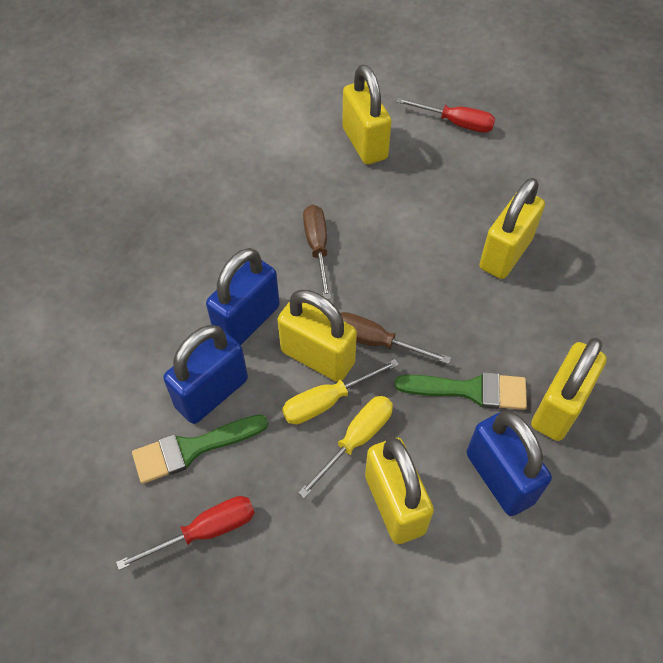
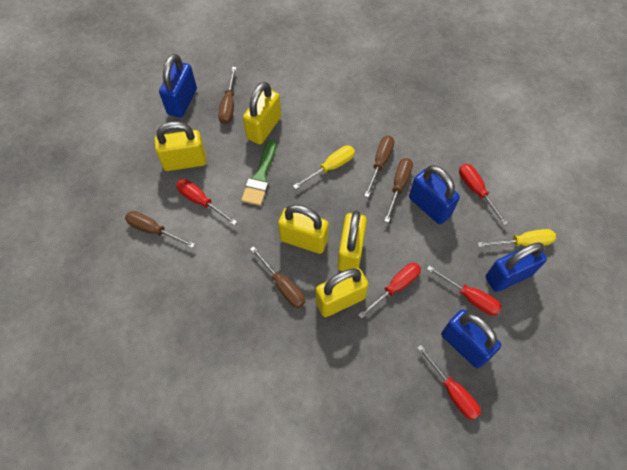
blue padlock: [163,325,248,424] [206,248,280,345] [466,411,552,516] = 3 -> [159,54,197,118] [409,165,460,224] [441,310,501,368] [486,242,547,292] = 4
brown screwdriver: [303,205,331,299] [341,312,451,364] = 2 -> [125,211,195,248] [218,67,236,124] [250,246,305,308] [364,136,394,198] [384,158,413,223] = 5
green brush: [132,415,268,484] [395,372,527,410] = 2 -> [241,140,276,206] = 1
red screwdriver: [116,496,255,570] [396,98,495,133] = 2 -> [176,179,237,225] [358,263,421,319] [417,345,481,420] [427,266,502,316] [459,164,508,226] = 5

